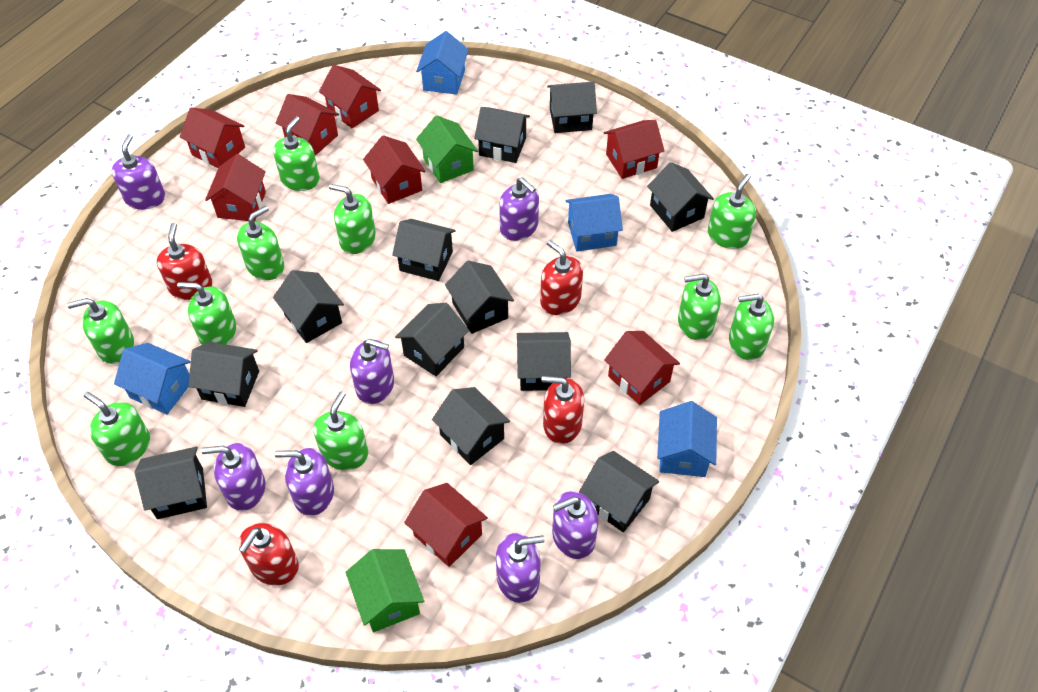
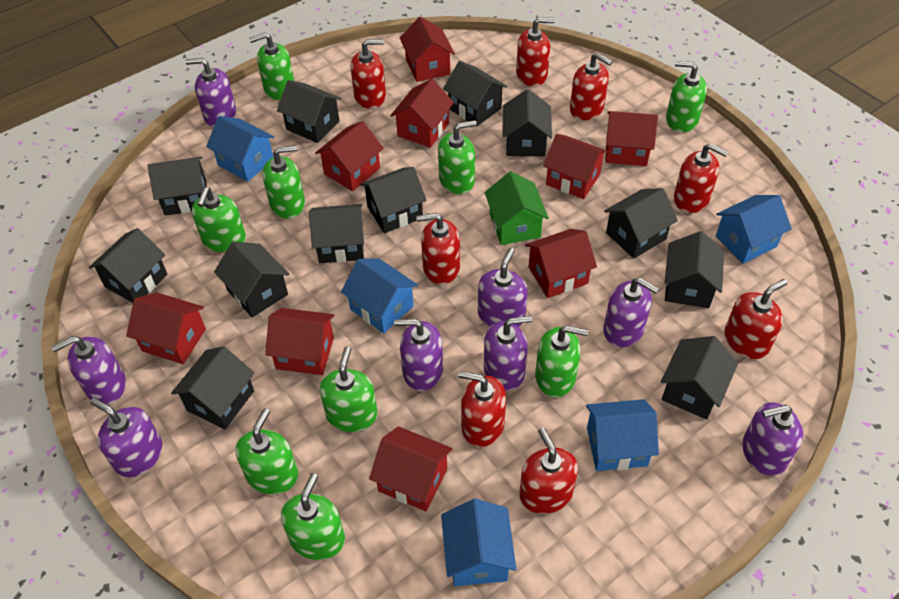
blue house: [114,343,191,415] [416,31,469,95] [566,194,623,252] [657,401,717,477] = 4 -> [206,116,274,182] [341,258,418,334] [441,499,516,586] [586,399,659,471] [716,195,792,264] = 5
green house: [346,549,424,632] [416,115,478,183] = 2 -> [485,171,549,245] = 1
green soap dispenser: [67,298,134,364] [84,392,150,466] [177,282,236,345] [237,206,284,280] [273,116,320,191] [313,391,368,470] [329,184,376,254] [678,274,721,340] [708,174,756,249] [729,294,774,360] = 10 -> [192,187,246,252] [236,408,298,494] [249,32,294,100] [262,145,305,219] [281,473,345,560] [320,346,377,432] [438,120,477,194] [535,326,588,397] [666,61,707,132] = 9
purple soap dispenser: [112,134,165,210] [201,443,265,511] [275,448,334,516] [350,339,394,404] [496,533,544,603] [499,177,539,241] [552,491,598,559] = 7 -> [51,336,126,405] [90,398,162,477] [185,58,236,127] [394,319,443,391] [478,248,528,327] [484,315,532,391] [603,278,659,347] [742,403,803,476] = 8
red house: [180,108,245,168] [205,154,266,222] [276,94,339,156] [319,65,381,128] [363,135,426,204] [404,483,488,567] [604,120,665,179] [604,331,680,405] = 8 -> [126,293,206,364] [265,308,334,375] [315,121,383,191] [369,426,452,511] [390,79,454,148] [400,17,455,82] [525,229,597,298] [543,134,608,199] [605,111,658,166] = 9
red soap dispenser: [157,223,213,300] [239,523,299,586] [540,240,583,315] [542,376,584,444] = 4 -> [350,39,386,109] [416,213,460,285] [458,371,506,447] [516,17,555,86] [520,427,578,514] [570,52,613,120] [674,143,728,213] [724,279,787,359] = 8

